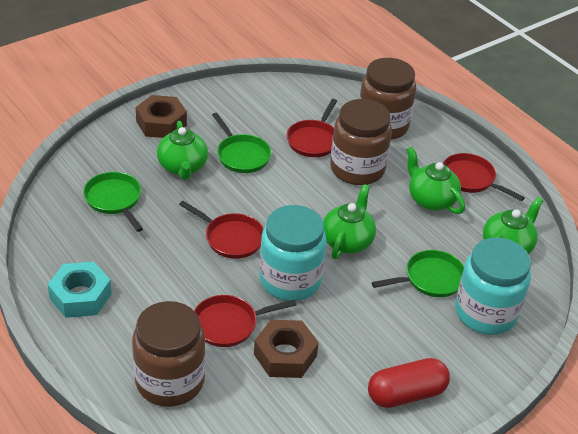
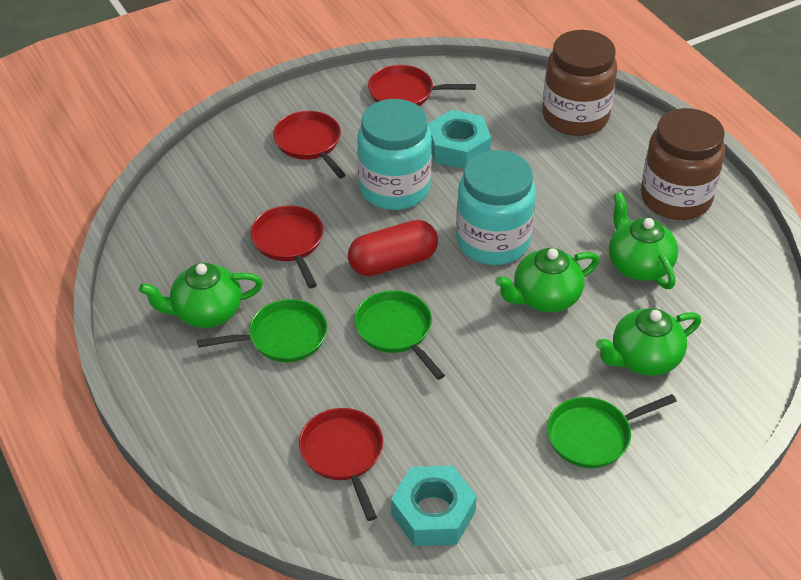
brown jar: [132,301,205,407] [330,99,392,185] [359,58,416,140] = 3 -> [542,30,617,136] [641,108,725,220] = 2
brown nut: [136,95,187,138] [254,320,319,378] = 2 -> none = 0
turquoise nut: [47,262,112,318] = 1 -> [391,466,477,546] [428,110,491,169] = 2

